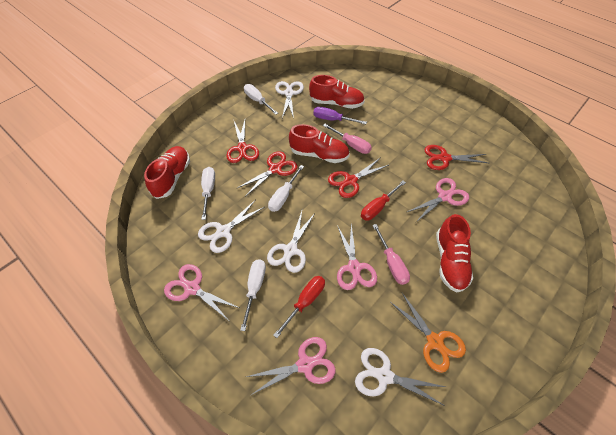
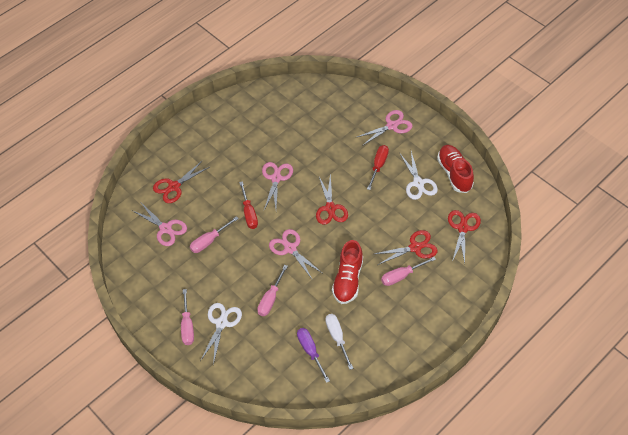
orange scissors: [390,293,466,373] = 1 -> none = 0
pink screwdriver: [323,124,372,154] [372,224,410,285] = 2 -> [181,289,194,345] [190,216,239,253] [257,265,288,316] [381,257,436,286] = 4
red shoe: [144,146,190,199] [289,124,350,163] [309,75,365,109] [436,214,473,292] = 4 -> [332,240,363,304] [437,145,474,193] = 2
white scissors: [198,200,264,253] [267,211,315,273] [275,81,304,119] [355,348,445,406] = 4 -> [200,303,242,365] [400,151,438,200] = 2
white screwdriver: [201,167,215,220] [240,259,266,331] [244,84,278,115] [268,165,304,212] = 4 -> [325,314,353,370] = 1

